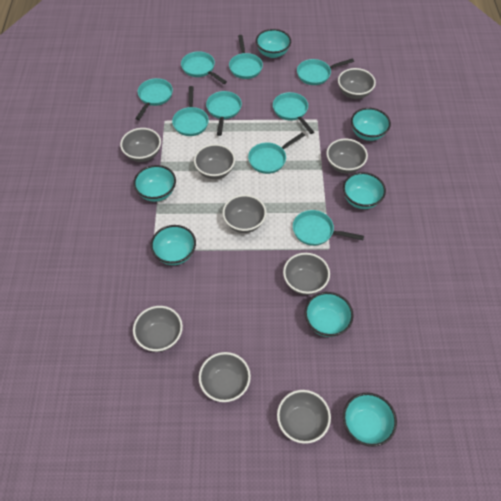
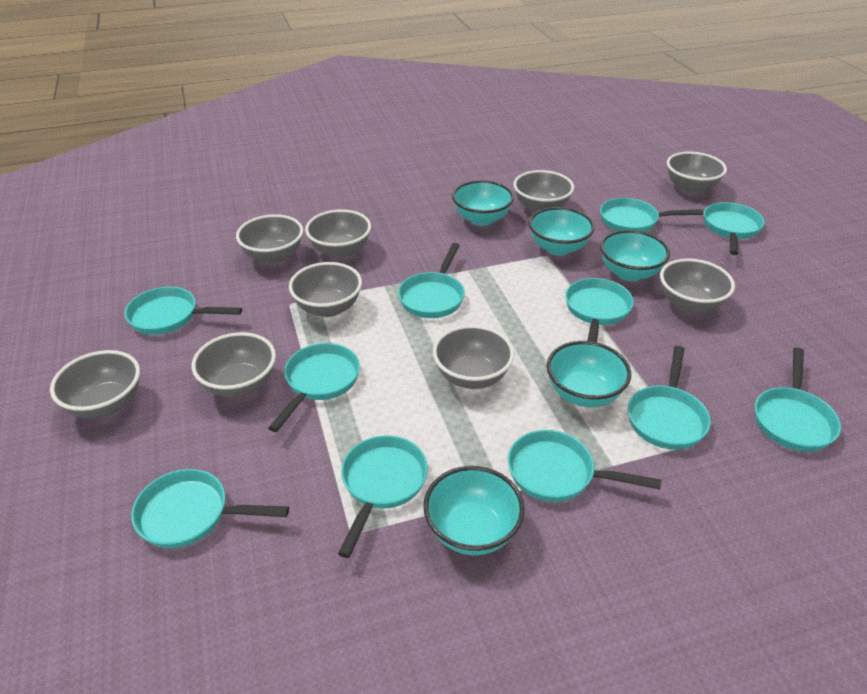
turquoise bowl: [133,165,176,202] [150,225,196,265] [256,29,291,58] [304,292,354,337] [343,172,386,209] [343,393,397,447] [351,108,391,141] = 7 -> [423,466,525,555] [452,180,514,226] [529,207,595,256] [547,341,631,407] [600,230,670,281] = 5
turquoise pan: [135,78,173,120] [172,86,209,136] [181,51,227,84] [206,91,242,136] [229,35,263,79] [248,132,305,174] [273,92,314,134] [293,210,364,246] [297,58,354,85] = 9 -> [125,287,242,335] [131,469,289,548] [268,343,360,432] [338,435,428,558] [398,243,465,318] [508,430,661,502] [565,278,634,342] [600,198,703,232] [628,346,711,450] [704,202,765,255] [755,348,841,452] = 11

